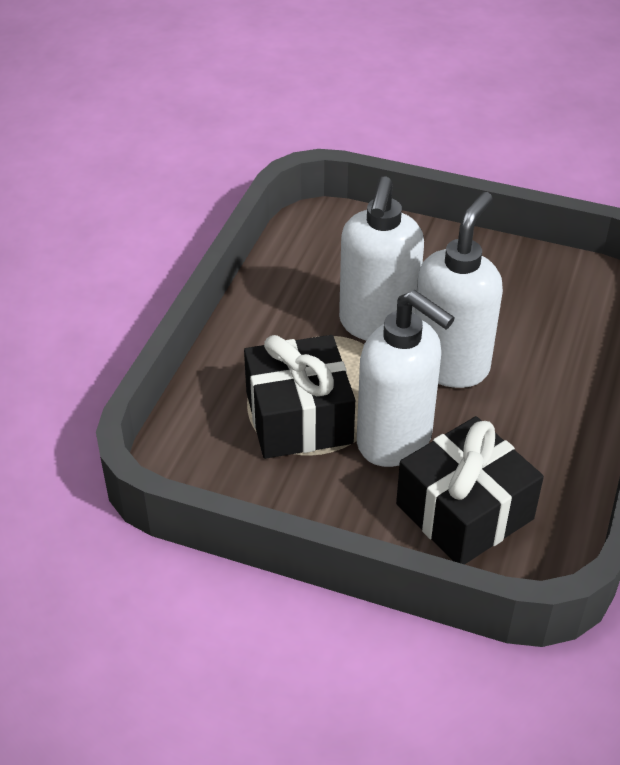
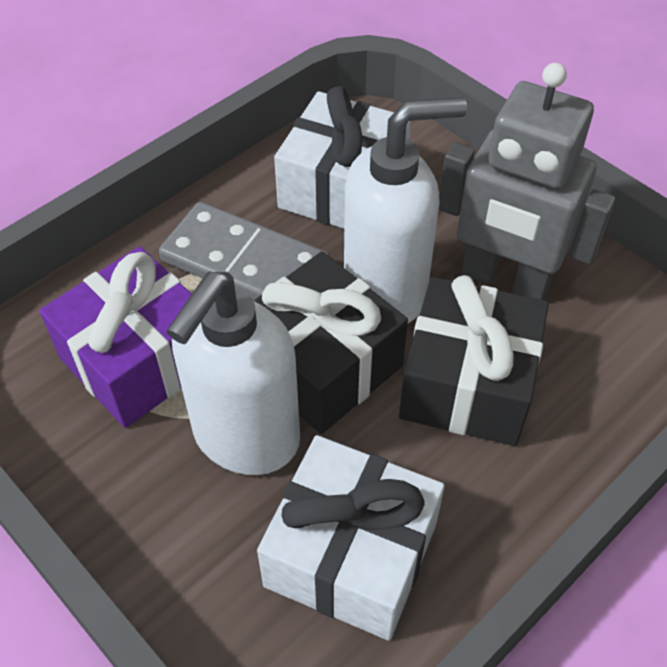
grey domino: none = 0 -> [159,202,330,300] = 1
grey robot: none = 0 -> [439,63,616,300] = 1
purple gift: none = 0 -> [39,246,192,428] = 1
white gift: none = 0 -> [257,435,445,641] [274,86,411,229] = 2
white soap dispenser: [339,176,424,341] [357,290,455,467] [415,192,503,388] = 3 -> [166,272,300,475] [344,97,467,324] = 2

